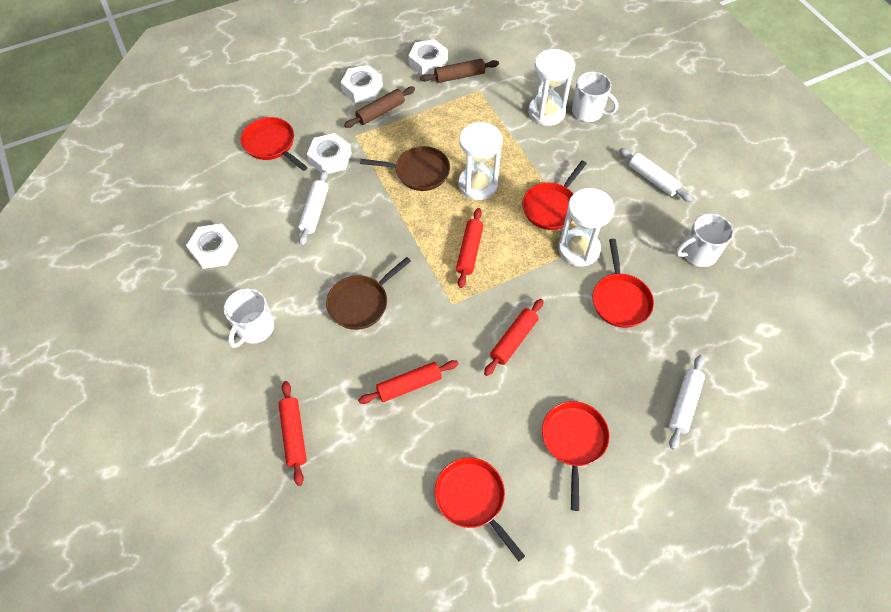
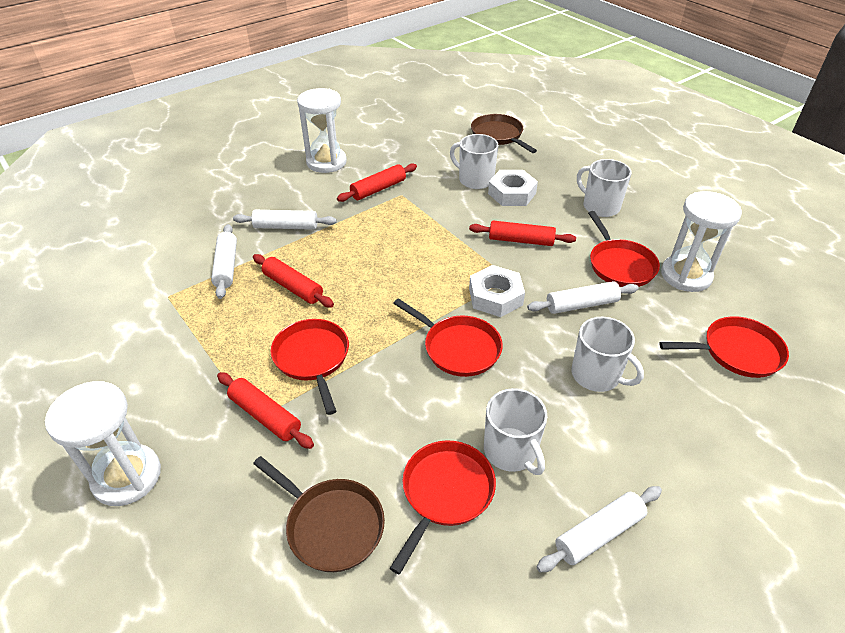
brown rolling pin: [344,87,415,128] [420,59,499,83] = 2 -> none = 0
white mug: [224,288,274,348] [572,72,618,122] [676,213,733,267] = 3 -> [450,134,498,189] [484,388,547,475] [572,317,644,392] [577,159,632,217] = 4
white nut: [186,224,238,269] [307,133,352,174] [341,65,383,103] [408,39,448,75] = 4 -> [469,265,525,317] [488,170,538,206] = 2
white rolling pin: [298,170,328,246] [619,148,693,202] [669,355,705,450] = 3 -> [211,224,237,299] [233,210,337,230] [527,281,639,314] [537,486,662,573] = 4

